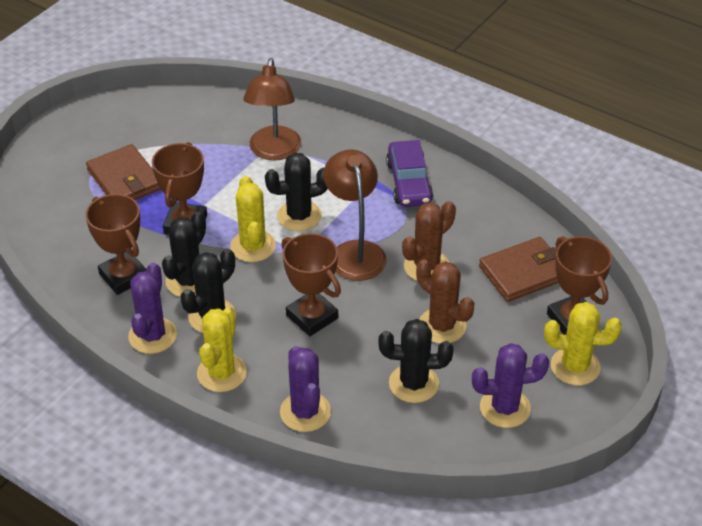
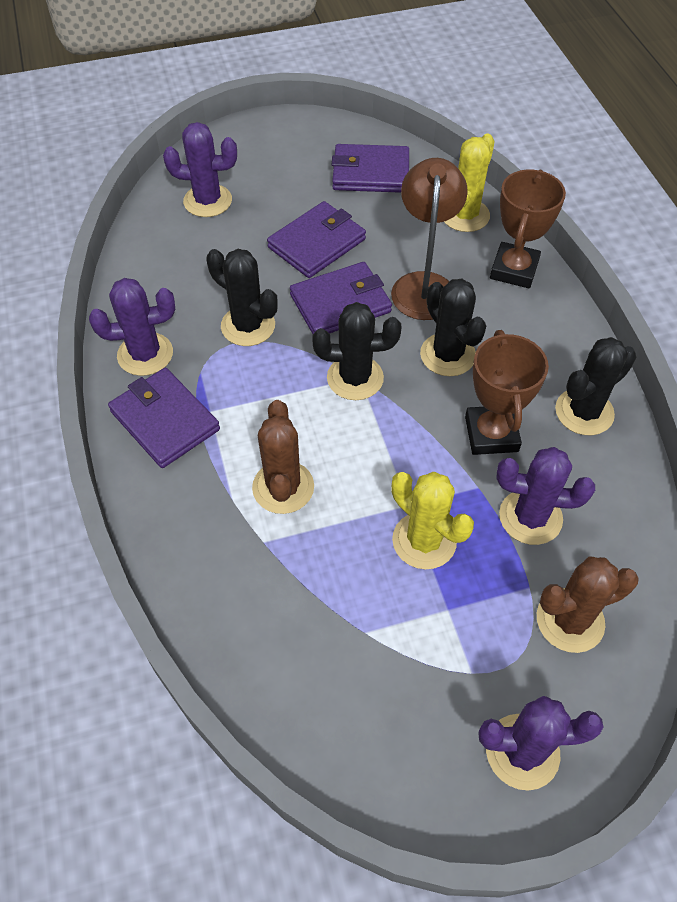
brown lamp: [243,58,301,160] [323,149,387,281] = 2 -> [391,158,468,320] = 1
brown trophy: [85,194,146,295] [152,142,207,235] [281,233,341,336] [547,236,612,335] = 4 -> [465,330,549,455] [490,170,566,288] = 2
brown wallet: [86,144,161,200] [479,237,559,302] = 2 -> none = 0
purple cactus: [128,263,177,354] [280,346,331,432] [472,343,549,428] = 3 -> [89,278,175,376] [163,122,237,217] [478,696,603,791] [496,447,595,545] = 4
purple car: [386,140,433,207] = 1 -> none = 0
purple wallet: none = 0 -> [108,368,220,468] [267,201,366,278] [290,262,392,334] [332,144,409,193] = 4
yellow cactus: [197,308,247,392] [230,176,276,262] [544,302,622,385] = 3 -> [391,472,474,569] [444,134,495,232] = 2

